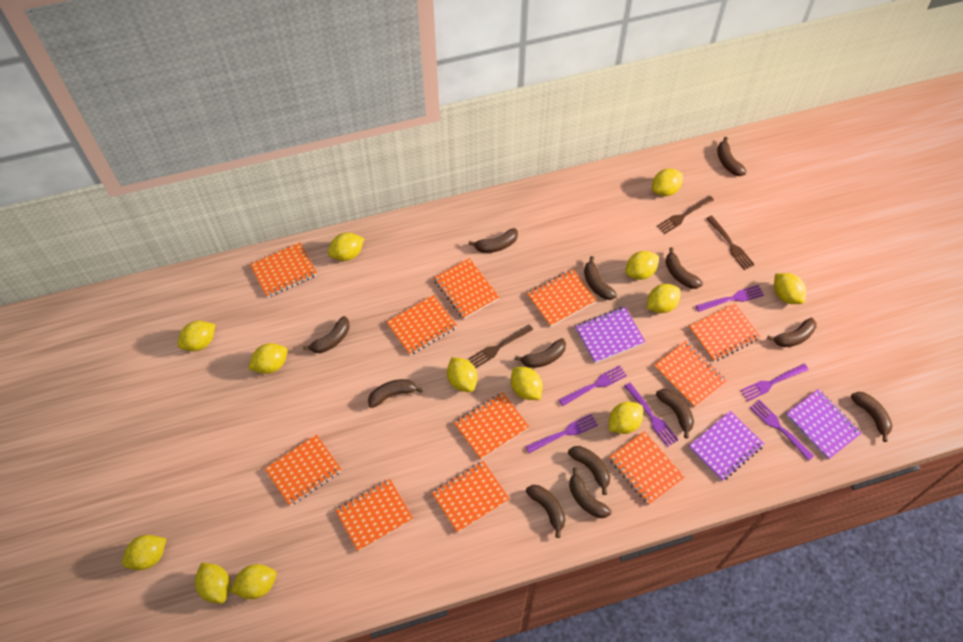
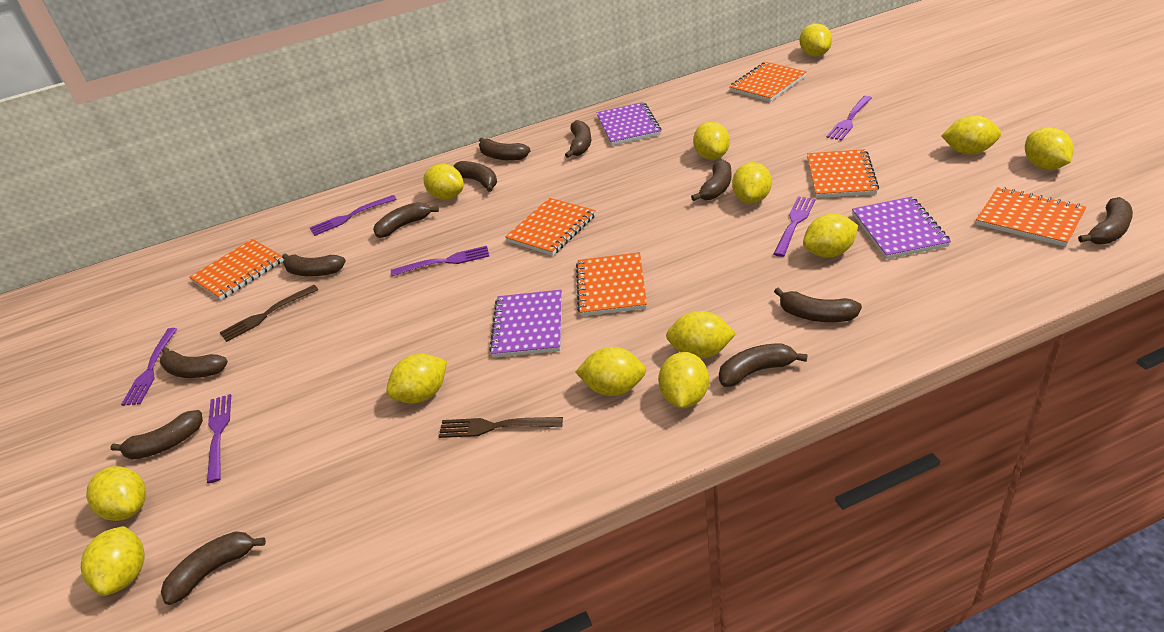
brown banana: [303,316,350,353] [368,379,423,408] [469,228,518,253] [515,338,566,368] [526,485,566,538] [568,446,610,495] [569,468,611,518] [584,256,617,300] [656,389,694,438] [665,247,703,289] [717,137,747,176] [767,318,817,347] [851,392,893,442] = 13 -> [110,410,203,460] [160,347,228,378] [161,531,266,605] [282,254,346,276] [373,202,439,238] [453,161,497,192] [479,138,530,161] [565,120,591,158] [691,159,731,201] [719,343,808,387] [774,287,862,322] [1078,197,1133,244] = 12
brown fork: [468,324,533,368] [657,195,714,234] [706,215,755,270] = 3 -> [219,285,318,342] [438,417,563,438] = 2
orange notebook: [250,242,317,298] [264,434,342,506] [335,479,413,552] [386,295,457,355] [432,461,510,533] [434,258,499,319] [454,392,529,460] [527,269,597,327] [609,431,685,505] [654,341,727,408] [689,303,761,362] = 11 -> [189,239,284,300] [505,198,596,256] [576,252,647,316] [729,62,807,102] [807,149,879,198] [976,187,1086,247] = 6

